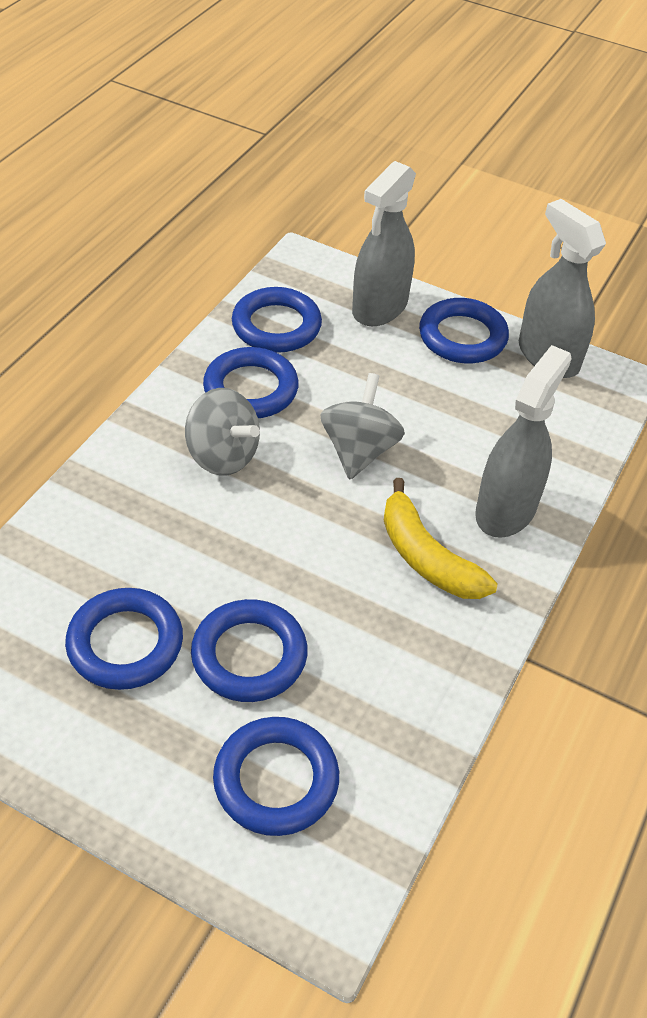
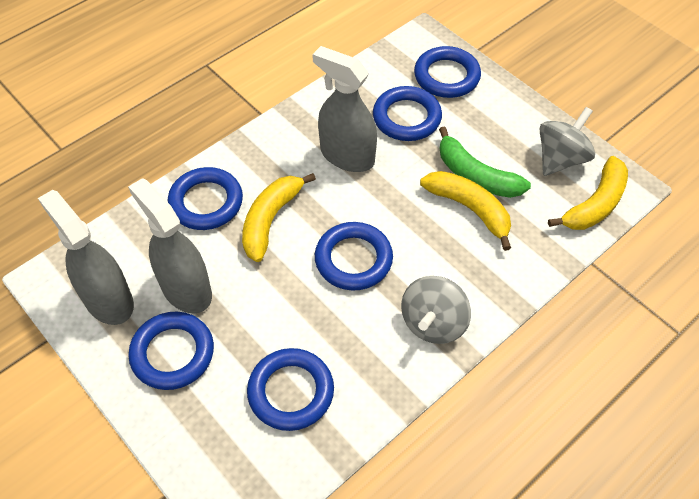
green banana: none = 0 -> [439,126,531,198] = 1
yellow banana: [384,478,498,599] = 1 -> [242,173,316,262] [420,171,511,251] [548,156,628,230] = 3

